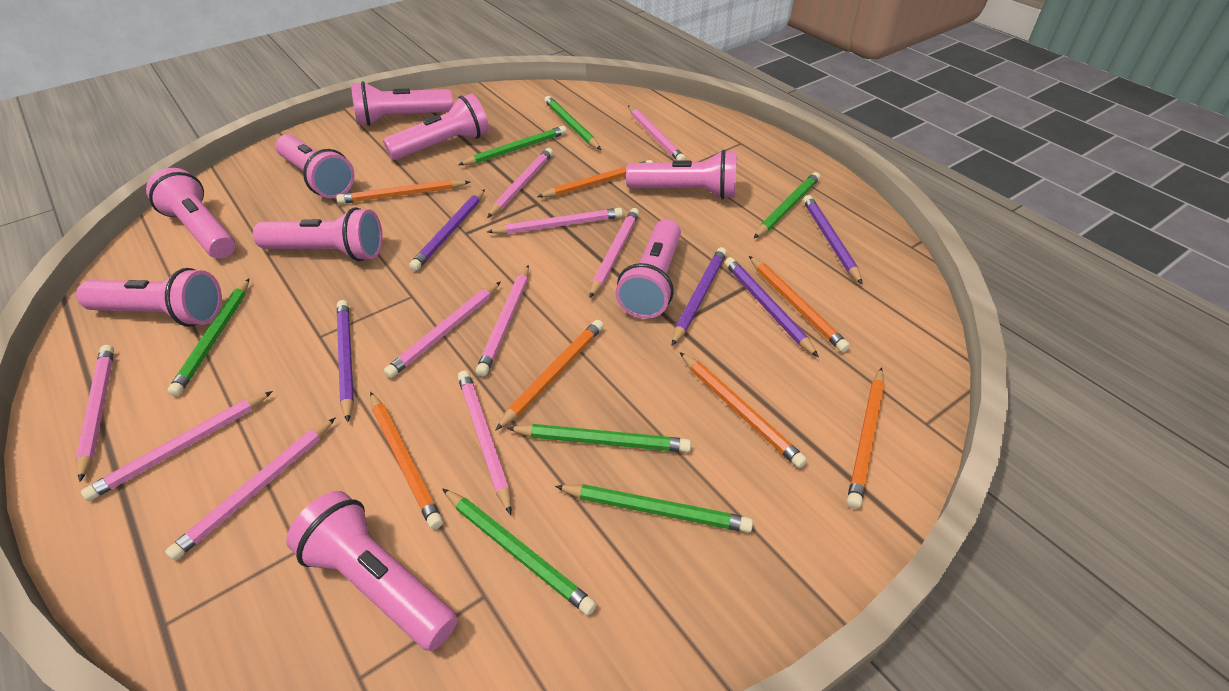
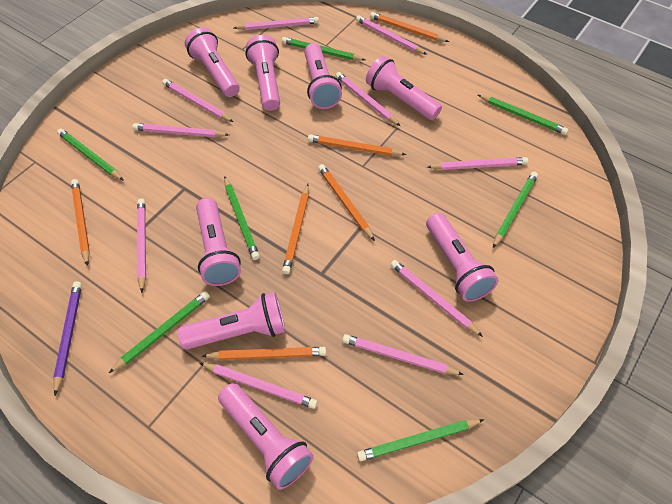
orange pencil: [336,180,470,204] [370,392,443,529] [495,320,604,431] [537,160,653,197] [679,352,807,468] [749,256,850,352] [847,367,885,509] = 7 -> [71,179,90,266] [202,347,326,360] [282,184,309,274] [308,135,406,156] [318,164,375,241] [370,12,449,42] = 6
pink flashlight: [76,268,222,327] [146,168,235,259] [253,207,383,261] [275,134,354,198] [286,491,458,651] [351,81,453,126] [383,93,489,160] [615,219,681,319] [626,150,737,199] = 9 -> [178,292,285,350] [185,27,240,97] [196,198,241,286] [218,383,314,490] [246,35,280,111] [304,43,342,109] [366,56,442,120] [426,213,499,302] = 8
purple pencil: [337,300,354,422] [409,189,485,271] [672,247,727,346] [725,257,819,357] [803,195,863,285] = 5 -> [53,281,82,395] = 1

